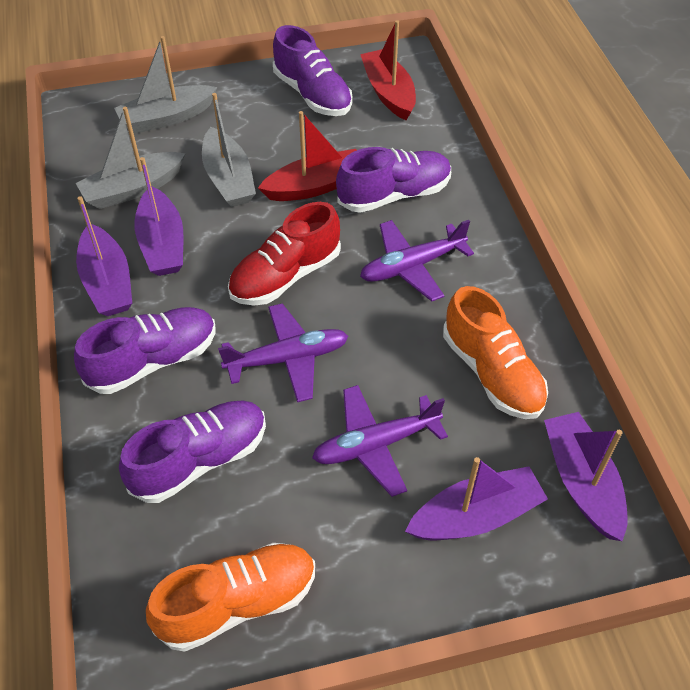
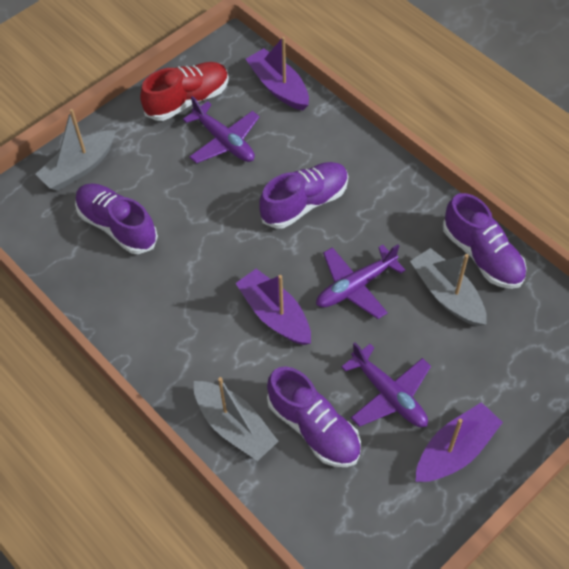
orange shoe: [146,543,315,652] [443,286,548,419] = 2 -> none = 0
purple boat: [76,196,132,316] [134,157,183,276] [405,457,548,540] [544,412,628,541] = 4 -> [235,269,311,345] [246,37,309,110] [416,402,503,482] = 3
red boat: [258,111,357,201] [360,20,416,120] = 2 -> none = 0

